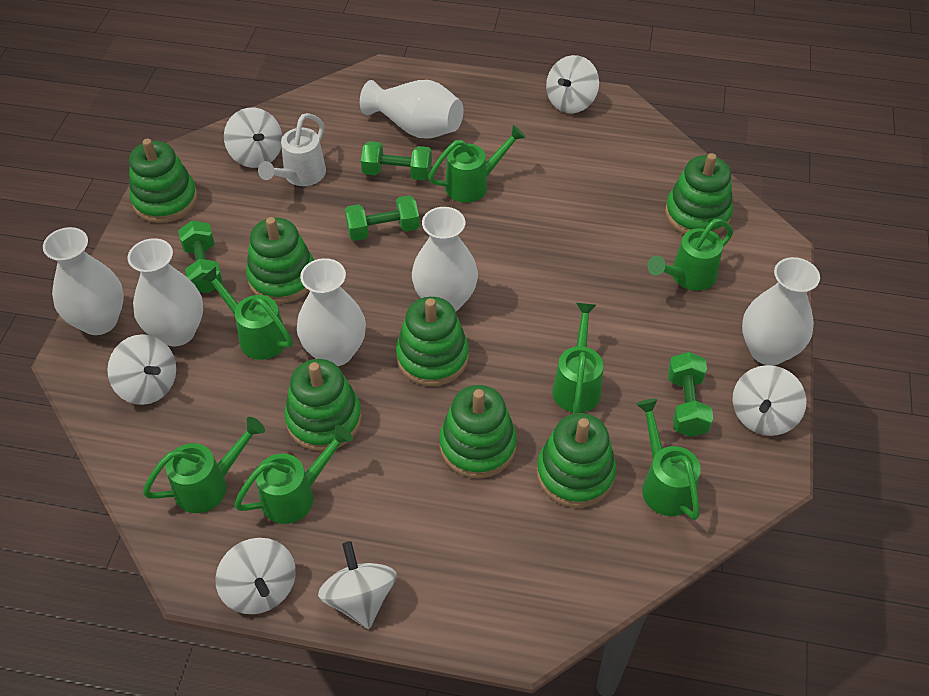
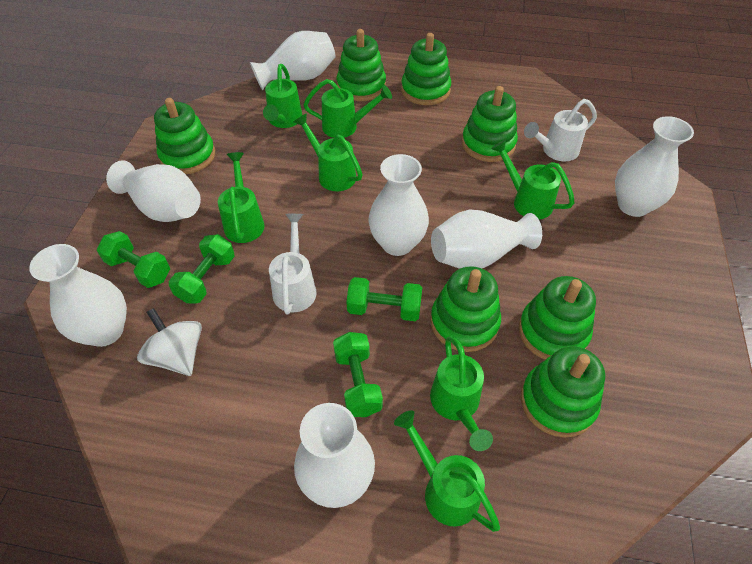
white spinning top: [107,334,176,405] [215,538,296,614] [224,108,282,168] [318,541,397,629] [546,55,599,113] [732,365,807,436] = 6 -> [137,308,202,376] = 1
white vase: [43,227,124,335] [127,238,203,346] [297,258,366,366] [360,80,464,139] [412,207,478,311] [742,257,820,366] = 6 -> [29,244,127,347] [106,160,201,222] [250,31,336,90] [294,403,375,508] [368,154,429,256] [431,209,542,269] [615,116,694,217] = 7
white watering can: [258,113,326,186] = 1 -> [269,214,316,315] [524,99,597,162] = 2

